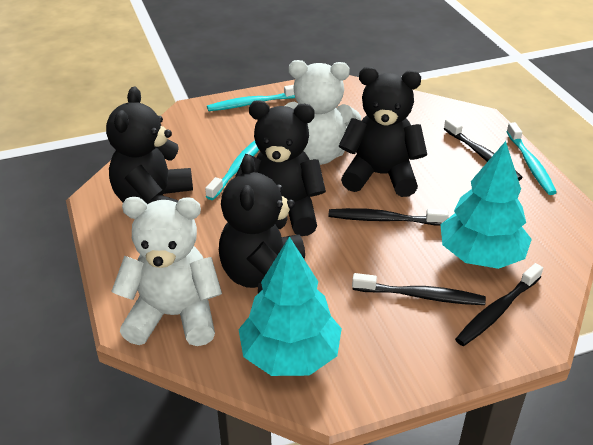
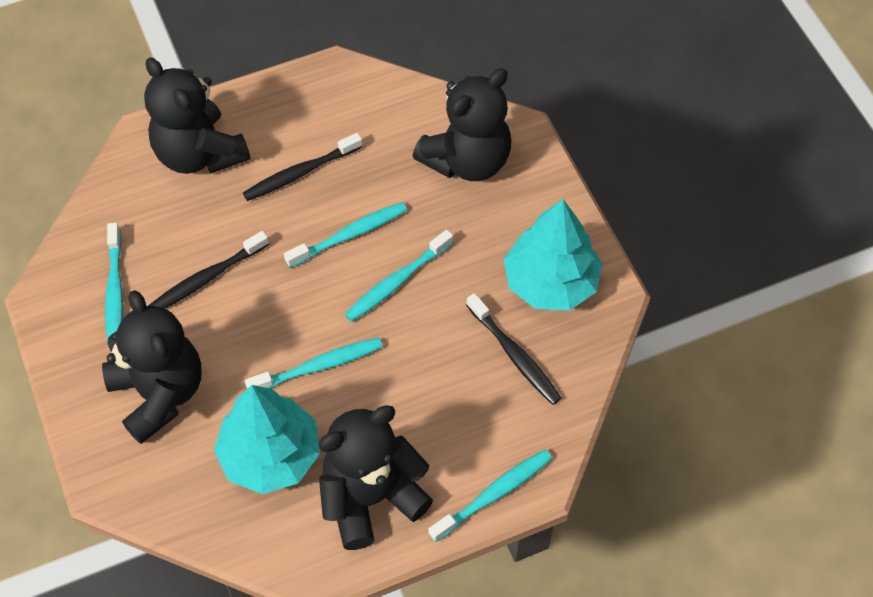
black toothbrush: [328,208,449,226] [352,273,486,305] [444,118,523,181] [455,263,543,346] = 4 -> [148,231,269,308] [243,133,362,201] [466,293,562,405] = 3
turquoise toothbrush: [205,140,259,200] [207,85,295,111] [506,122,557,195] = 3 -> [105,223,123,348] [245,337,383,389] [284,202,407,268] [345,229,453,322] [428,449,552,542] = 5
white teddy bear: [111,197,222,346] [285,60,361,165] = 2 -> none = 0

